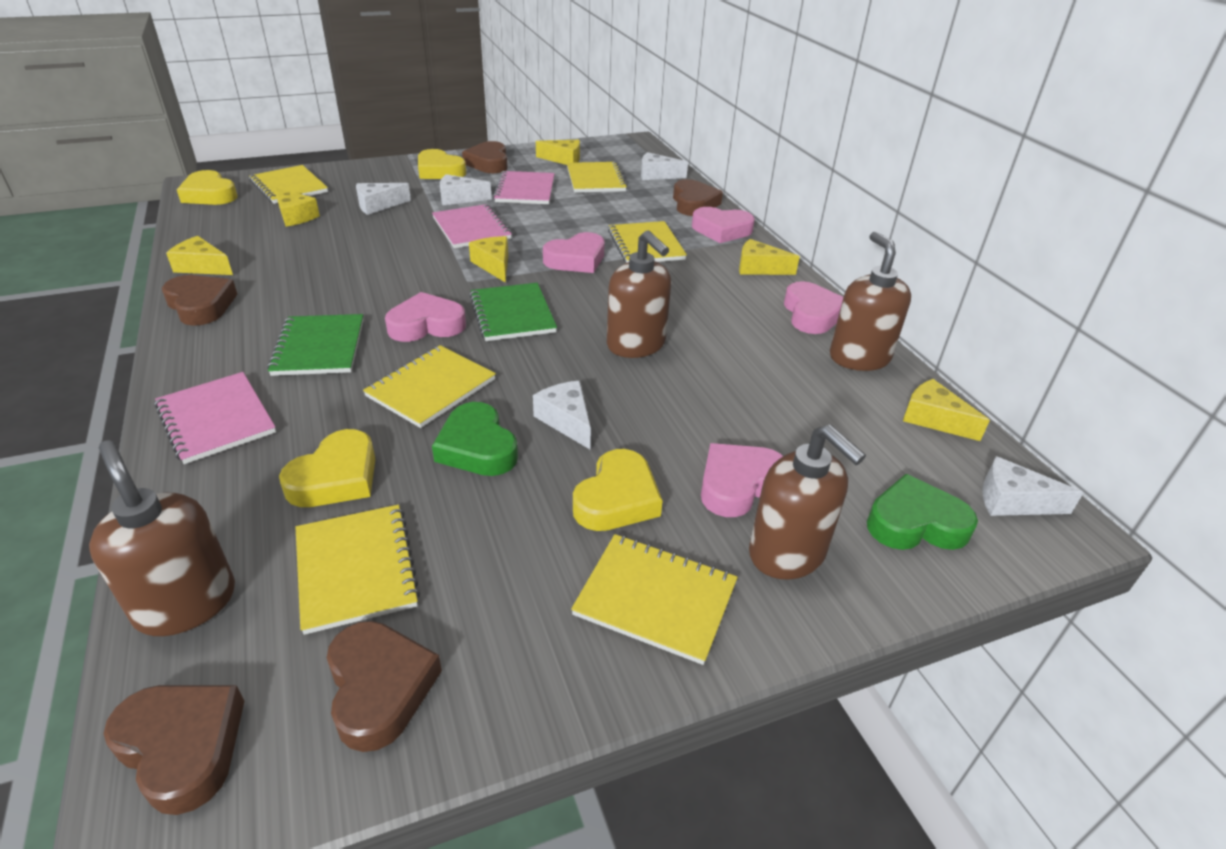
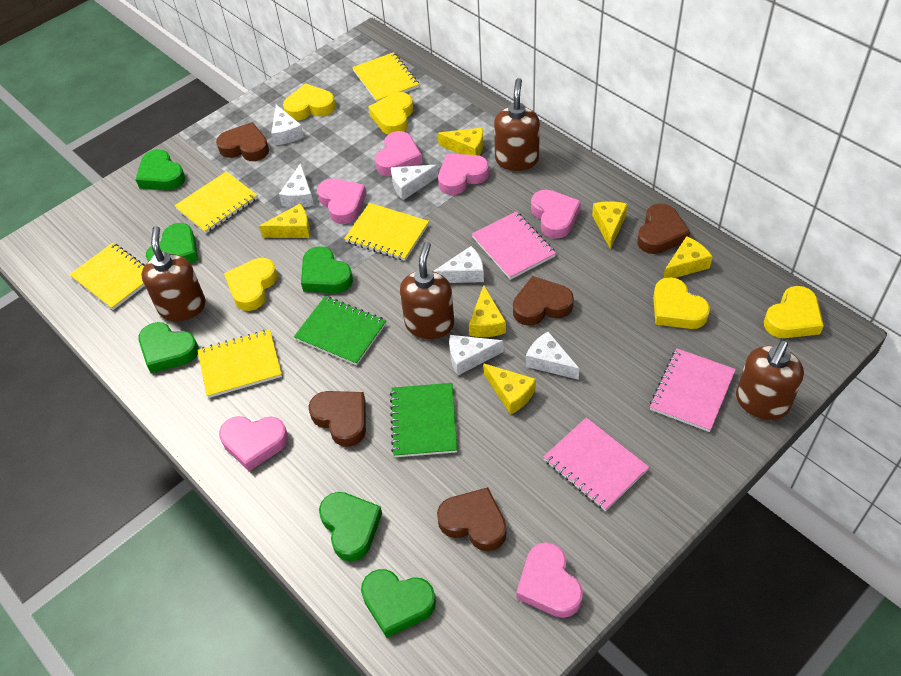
green heart: [432,402,518,476] [867,474,978,550] = 2 -> [136,149,185,190] [138,322,199,373] [146,223,198,263] [301,246,353,293] [319,492,382,561] [361,569,436,638] = 6
pink heart: [385,292,466,342] [543,232,605,273] [692,207,755,243] [701,443,783,517] [784,281,843,334] = 5 -> [219,416,288,471] [317,178,366,224] [375,131,422,176] [438,154,489,195] [516,542,583,618] [531,190,581,239] = 6
white cheese: [356,183,411,215] [440,174,492,206] [533,381,591,449] [641,152,688,180] [982,456,1084,516] = 5 -> [271,104,304,145] [279,163,314,208] [391,165,438,200] [434,246,484,283] [449,335,504,376] [526,331,579,380] = 6
yellow heart: [177,170,238,205] [279,429,375,507] [418,149,466,179] [573,449,663,531] = 4 -> [224,258,277,311] [283,83,335,121] [368,92,413,134] [653,277,710,329] [764,286,824,338] = 5
yellow notebook: [249,165,328,204] [295,505,420,635] [363,345,496,428] [567,162,628,193] [571,534,738,665] [608,221,687,263] = 6 -> [70,243,145,310] [174,171,258,233] [197,329,282,398] [344,203,429,261] [352,52,419,102] = 5

